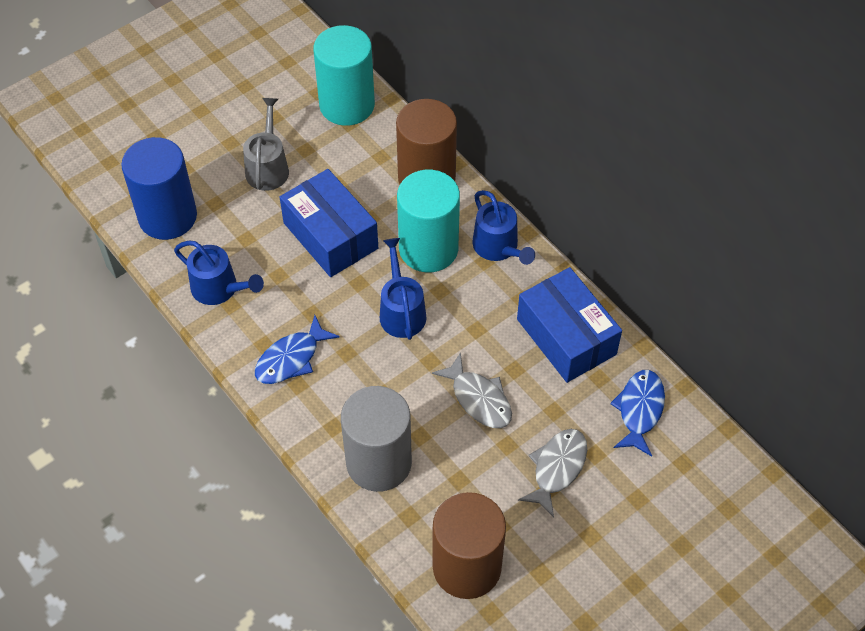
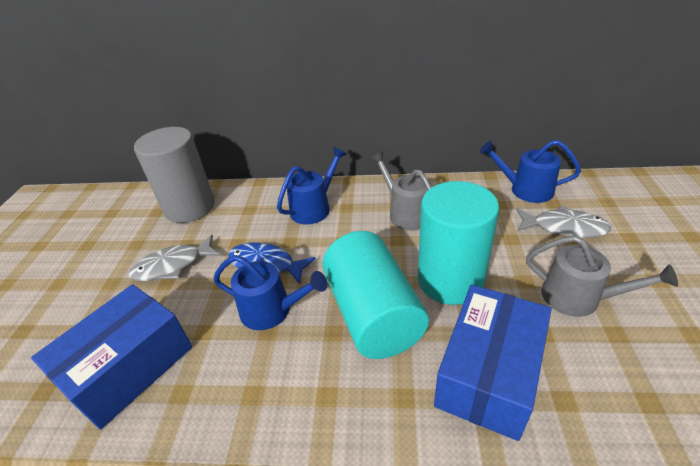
blue cylinder: [121,137,197,240] = 1 -> none = 0
blue fish: [255,315,340,384] [610,370,665,457] = 2 -> [228,243,316,284] = 1
brown cylinder: [396,99,457,184] [433,492,506,599] = 2 -> none = 0
grey watering can: [243,98,289,191] = 1 -> [370,151,432,230] [526,236,678,317] = 2

